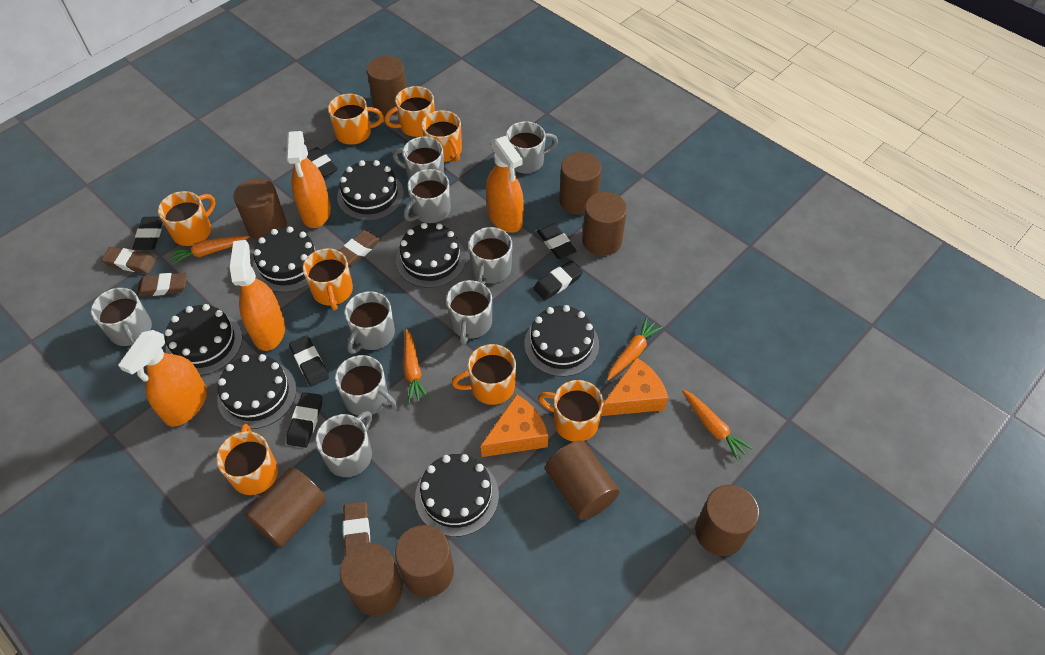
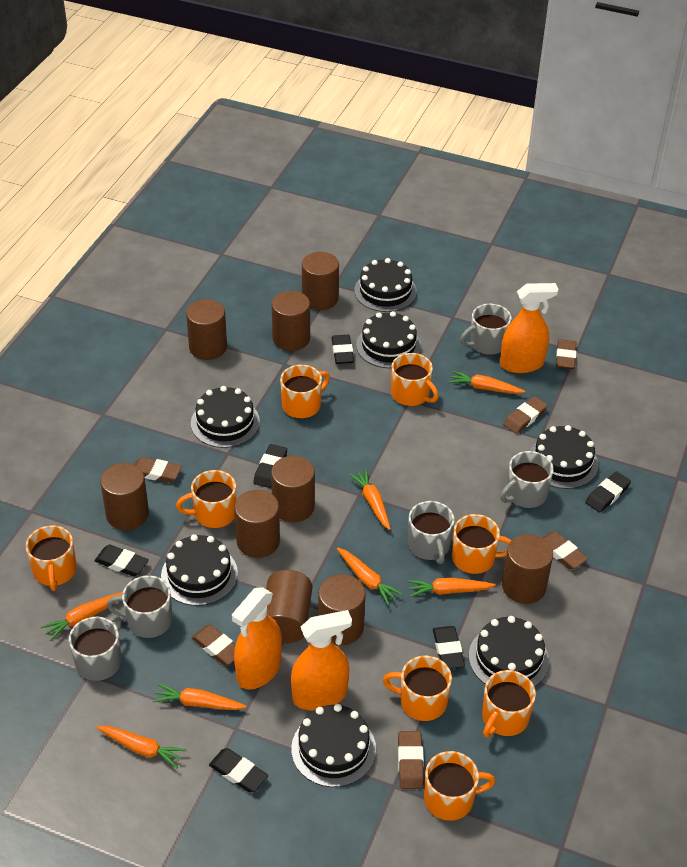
brown eraser: [101,247,157,274] [137,273,187,296] [340,230,381,266] [343,501,370,556] = 4 -> [134,457,182,483] [192,625,235,666] [398,731,424,789] [503,396,548,434] [542,531,588,569] [556,339,577,369] = 6
grey mug: [91,288,152,346] [315,411,372,477] [335,355,397,415] [345,291,395,354] [392,137,445,181] [404,169,451,223] [446,280,492,345] [468,227,512,285] [506,121,558,174] = 9 -> [69,615,122,681] [107,575,173,638] [408,501,454,564] [460,304,511,355] [500,451,554,508] = 5
orange carrot: [169,236,249,265] [403,329,429,403] [607,317,663,380] [682,390,753,461] = 4 -> [41,592,123,641] [96,726,187,768] [153,684,247,710] [337,548,403,605] [349,469,391,530] [408,578,496,597] [449,371,525,394] = 7
orange cheese: [481,394,548,457] [601,357,668,416] = 2 -> none = 0
orange spray bottle: [118,330,207,426] [230,240,285,351] [286,131,331,228] [486,136,524,233] = 4 -> [232,587,282,690] [291,610,352,711] [500,283,559,373] = 3

